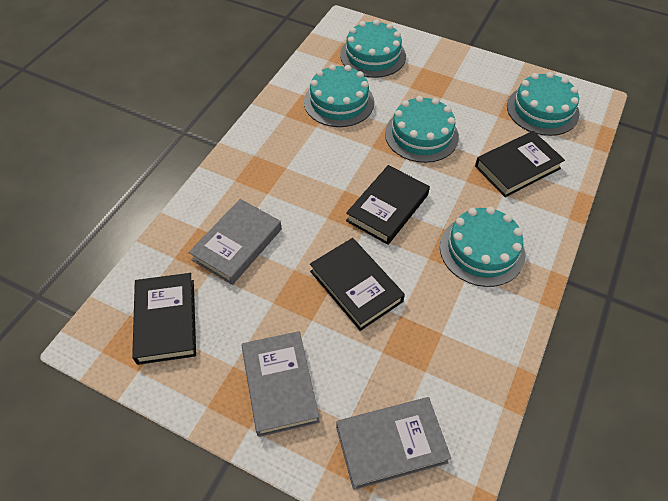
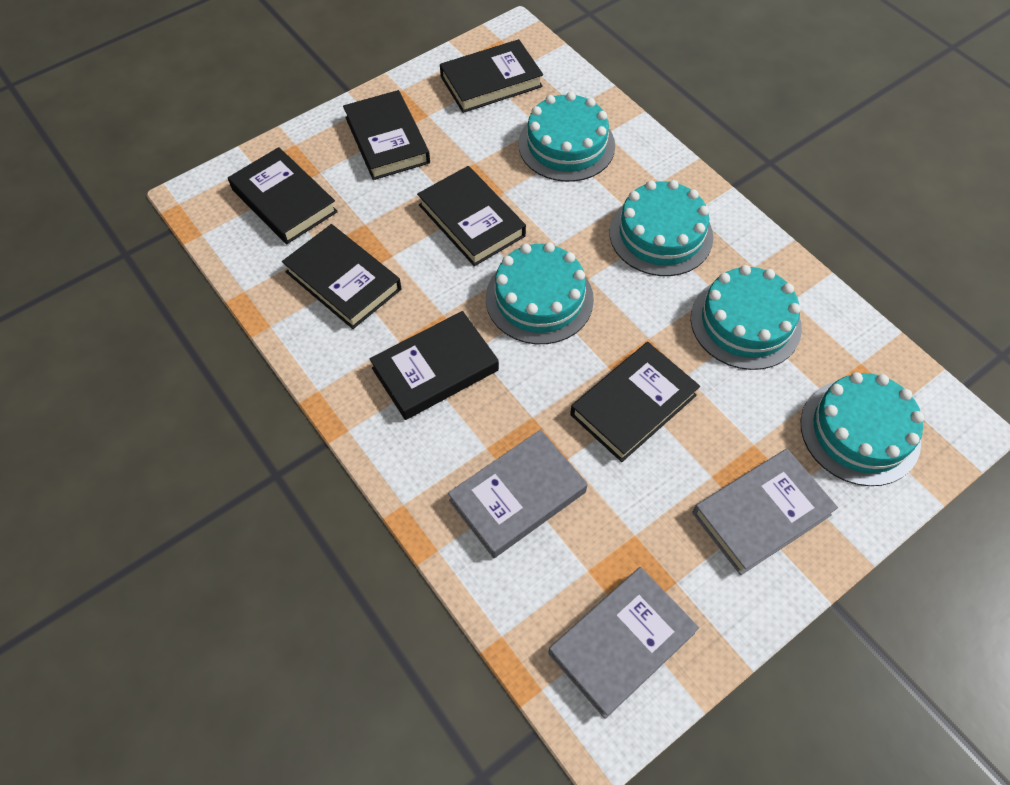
black book: [132,273,196,365] [310,238,405,331] [346,165,430,245] [475,131,565,197] = 4 -> [228,147,338,244] [282,224,401,329] [343,90,430,180] [369,311,499,420] [417,166,526,266] [440,39,543,113] [570,342,700,462] = 7

